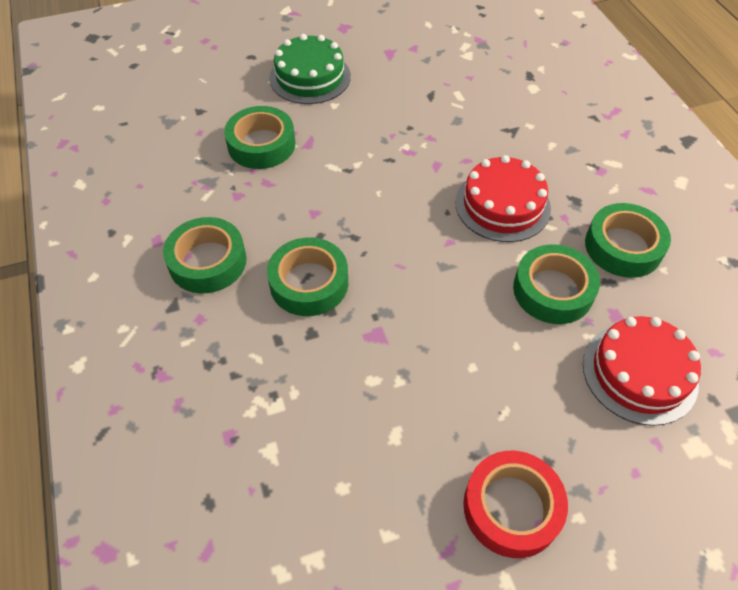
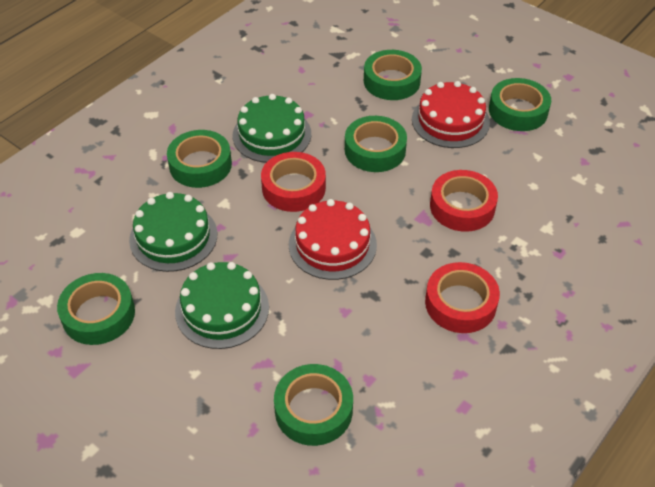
green cake: [269,34,351,104] = 1 -> [129,192,217,272] [175,262,269,349] [233,94,311,163] = 3
green tape: [163,217,246,293] [224,106,295,169] [267,237,348,316] [513,245,600,324] [585,203,671,278] = 5 -> [57,273,135,345] [167,130,232,188] [274,364,353,446] [345,116,407,172] [364,50,422,100] [489,78,551,131] = 6
red tape: [463,451,568,558] = 1 -> [261,152,326,212] [425,262,500,333] [430,170,498,232] = 3

